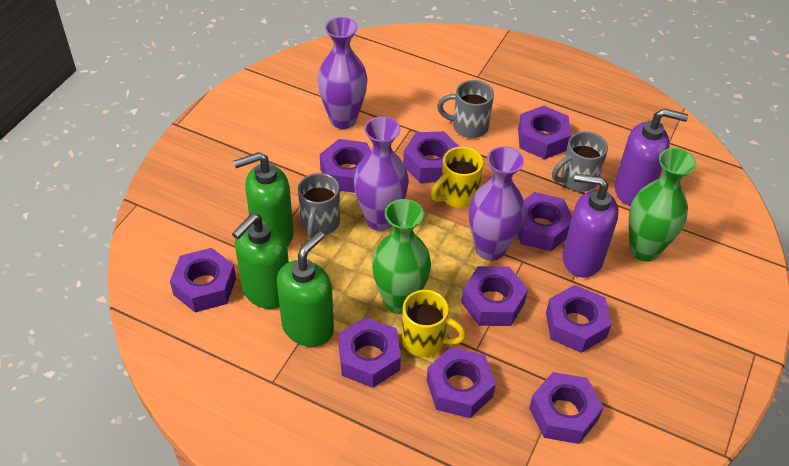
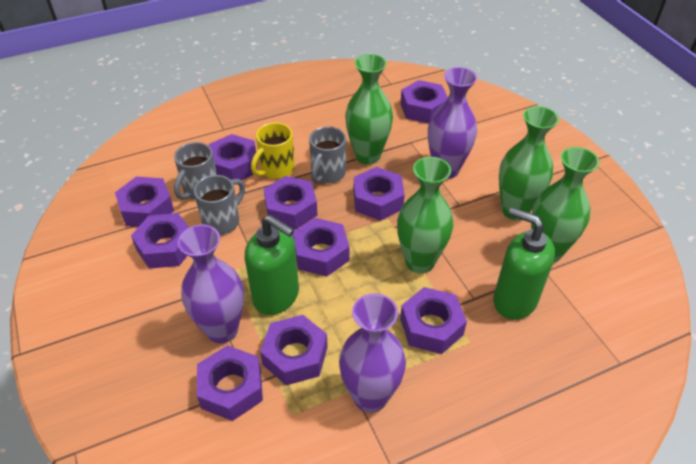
green soap dispenser: [232,213,289,309] [234,152,294,246] [277,231,334,347] = 3 -> [245,215,299,315] [493,207,555,320] = 2
green vase: [372,199,431,314] [629,148,696,262] = 2 -> [345,54,393,165] [397,157,453,274] [499,106,559,220] [531,147,599,263] = 4
purple soap dispenser: [562,174,619,278] [614,108,688,206] = 2 -> none = 0
yellow mug: [402,290,466,357] [431,147,483,208] = 2 -> [251,122,295,179] = 1

